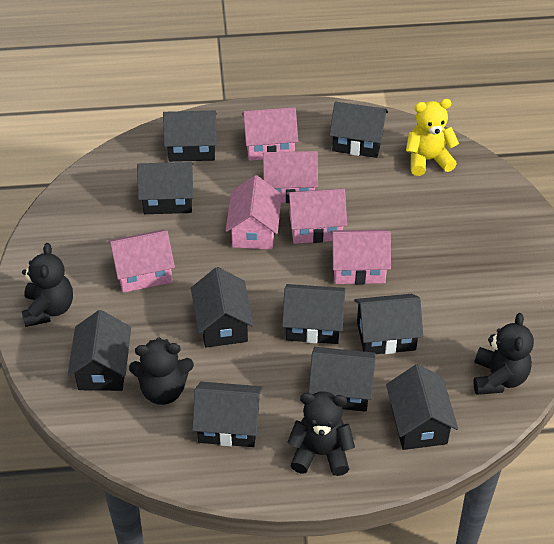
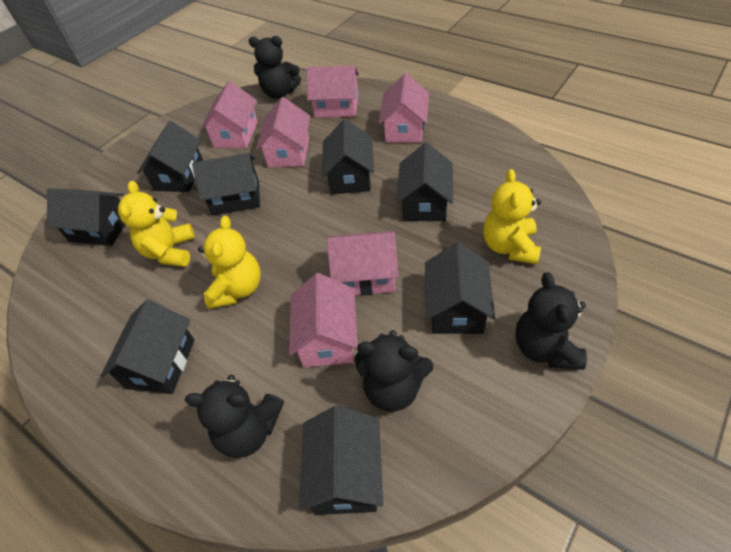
black house: [68,310,131,391] [137,162,194,214] [163,111,217,162] [191,267,254,348] [192,382,263,447] [282,284,345,344] [308,347,375,412] [329,102,388,158] [354,294,423,354] [386,364,458,450] = 10 -> [47,188,125,246] [101,300,194,394] [137,121,203,192] [192,153,260,215] [299,406,383,515] [322,119,374,194] [396,142,453,221] [425,242,495,334] = 8
yellow teddy bear: [406,99,459,176] = 1 -> [118,181,195,267] [198,216,261,309] [483,169,541,264] = 3

